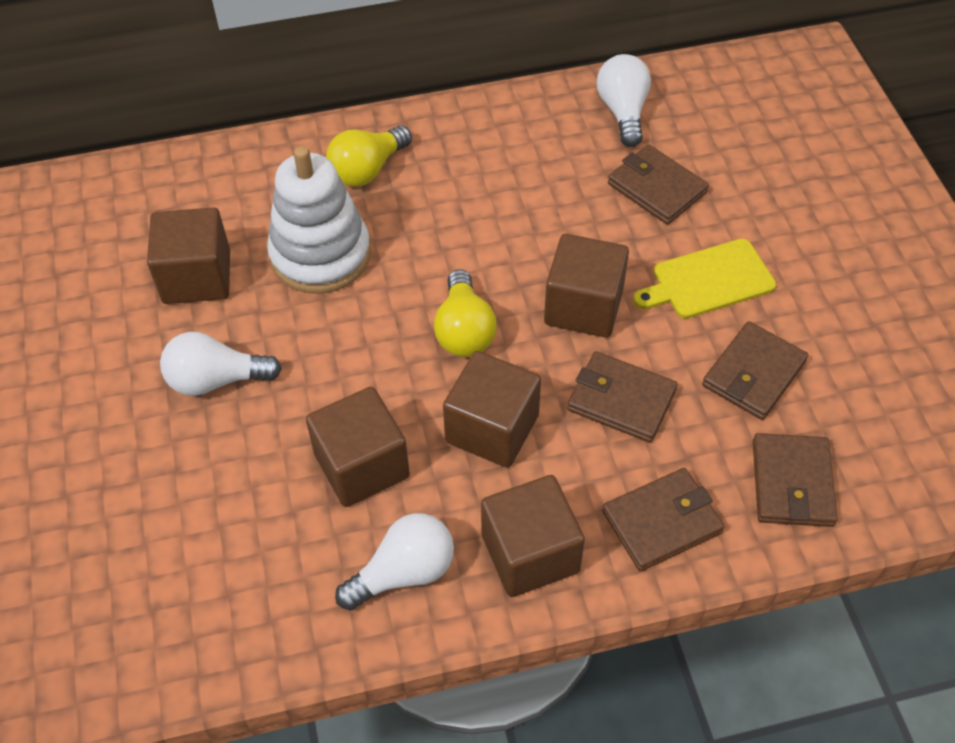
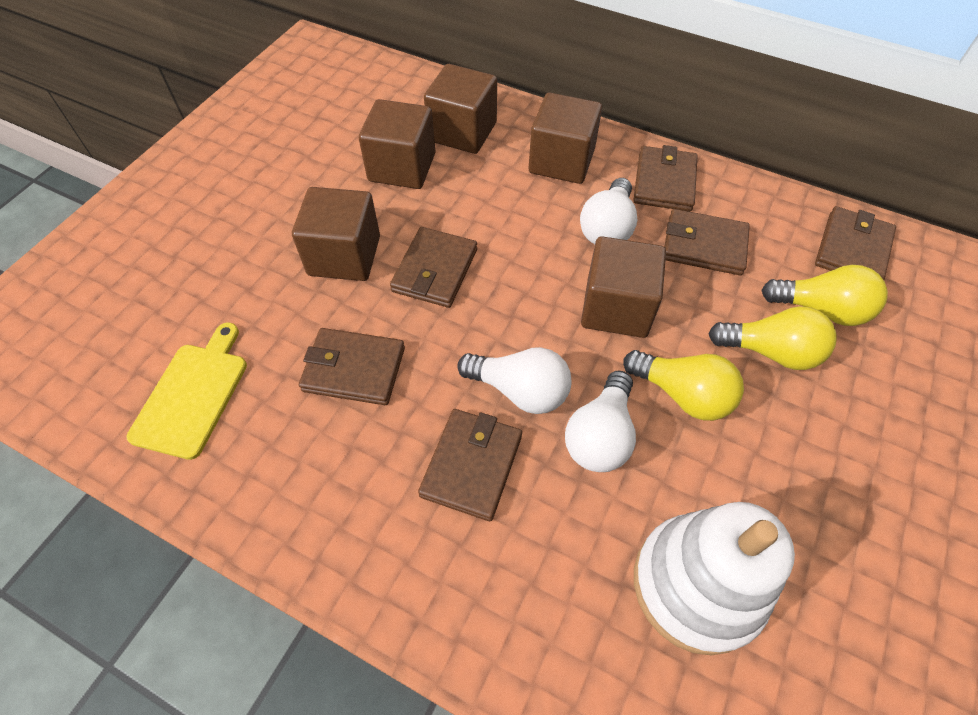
brown wallet: [567,351,678,443] [602,468,725,572] [608,144,709,225] [702,321,808,420] [753,433,838,527] = 5 -> [299,328,405,405] [390,227,477,308] [418,409,522,521] [633,145,697,211] [664,209,750,275] [815,206,896,280] = 6
yellow light bulb: [326,125,412,187] [434,269,497,357] = 2 -> [623,350,744,421] [708,306,837,370] [761,265,888,326] = 3

